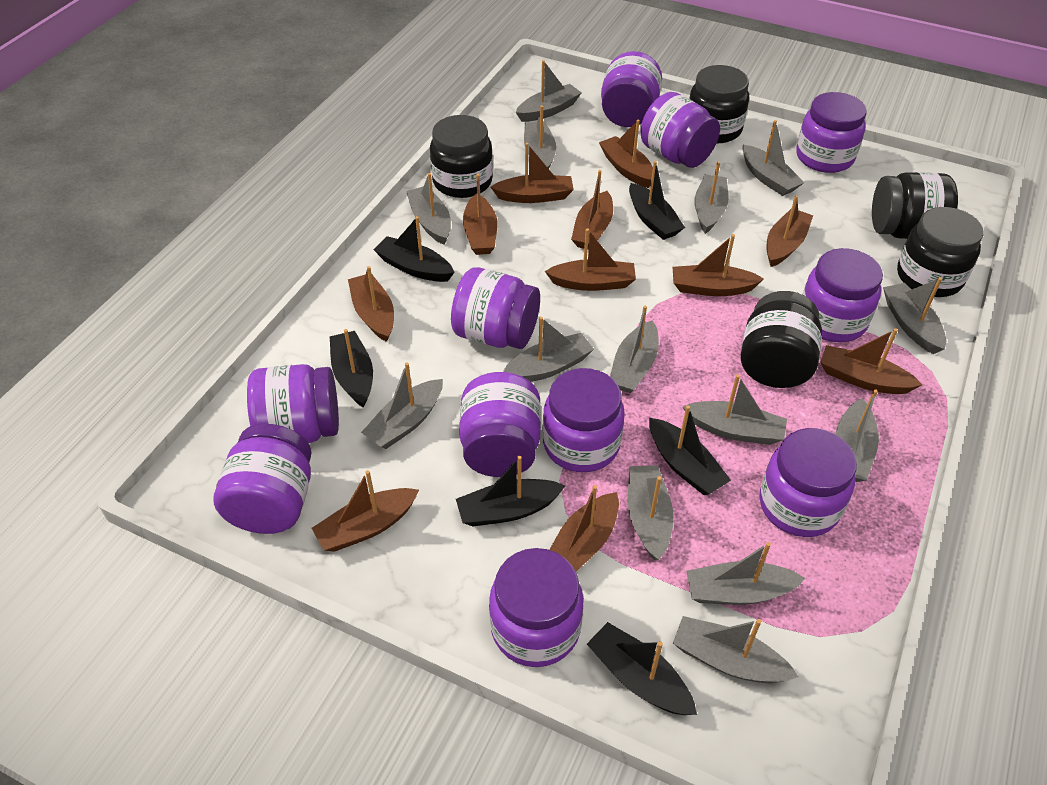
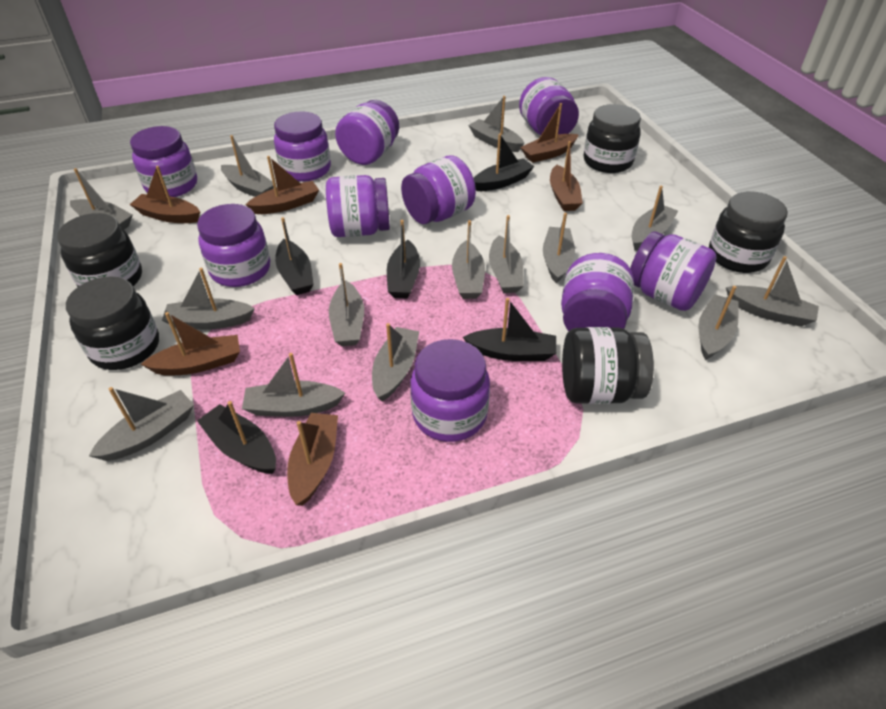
black boat: [330,329,373,408] [373,216,455,282] [456,456,565,527] [587,622,697,715] [629,161,685,240] [649,405,731,495] = 6 -> [197,401,276,474] [275,217,314,295] [387,220,420,299] [463,298,556,361] [474,134,534,191] = 5
brown boat: [312,470,419,552] [348,266,394,342] [463,174,497,255] [491,143,574,203] [545,228,636,291] [550,485,619,571] [571,170,613,250] [599,120,653,188] [673,234,764,296] [767,196,813,267] [820,328,922,394] = 11 -> [130,166,200,223] [141,312,240,376] [245,156,319,214] [287,413,338,506] [520,103,579,163] [550,141,583,211] = 6
purple jar: [214,424,312,534] [247,364,339,443] [451,267,540,349] [459,372,541,477] [489,548,584,667] [543,368,625,472] [601,51,662,127] [641,92,720,168] [760,428,857,537] [796,92,867,173] [802,248,883,342] = 11 -> [130,126,197,197] [197,204,270,287] [274,111,331,182] [326,175,390,237] [335,100,399,165] [401,155,476,224] [410,339,490,442] [519,77,579,135] [561,253,634,331] [630,231,717,311] = 10

